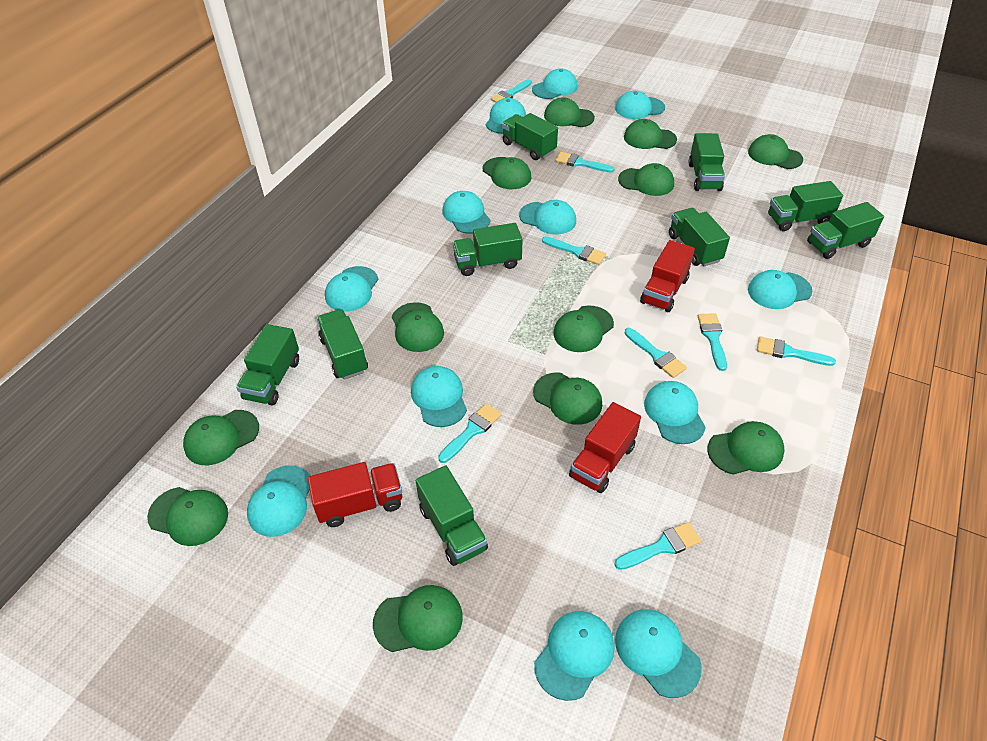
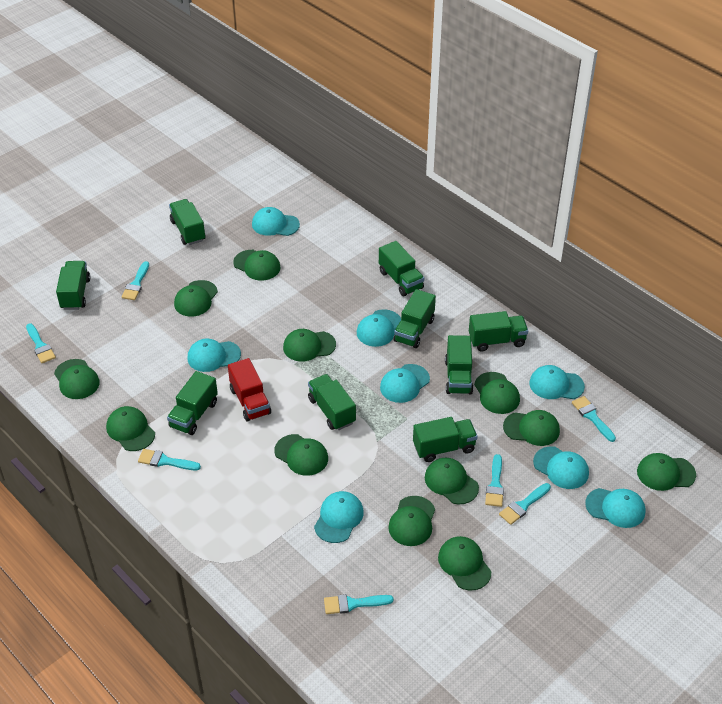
red truck: [308,462,402,527] [569,402,641,493] [640,240,695,312] = 3 -> [228,358,271,422] = 1
turquoise brush: [438,403,502,463] [491,80,532,102] [542,236,606,265] [555,152,615,173] [614,522,701,570] [624,328,687,378] [698,313,727,371] [757,336,836,366] = 8 -> [26,323,56,363] [122,261,149,300] [138,449,201,470] [324,594,394,614] [485,454,504,507] [499,483,551,525] [572,396,616,442] = 7
turquoise cap: [247,465,311,537] [325,266,378,312] [411,366,467,427] [443,191,491,234] [486,98,526,134] [519,200,576,235] [532,68,577,99] [534,611,615,701] [615,91,665,119] [615,609,702,698] [644,381,706,444] [748,270,812,309] = 12 -> [187,339,241,372] [252,207,300,236] [314,491,364,543] [357,309,401,347] [380,364,430,403] [529,365,585,399] [533,446,589,489] [585,488,645,528] = 8

